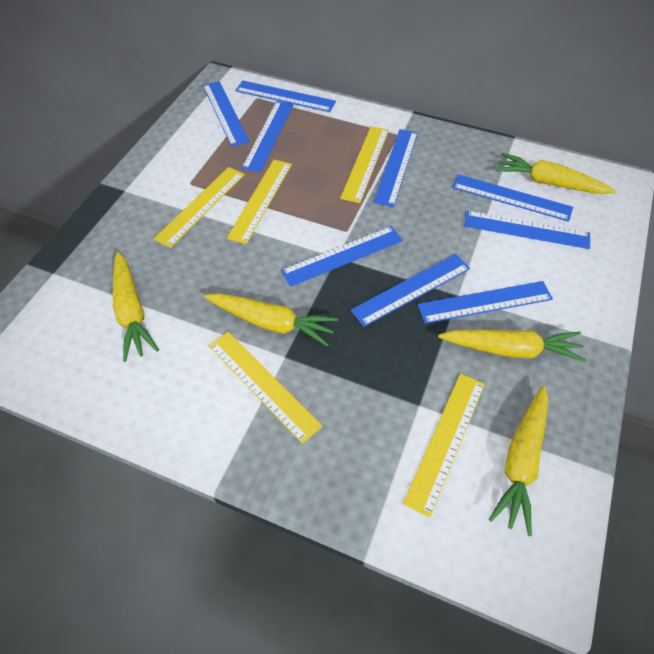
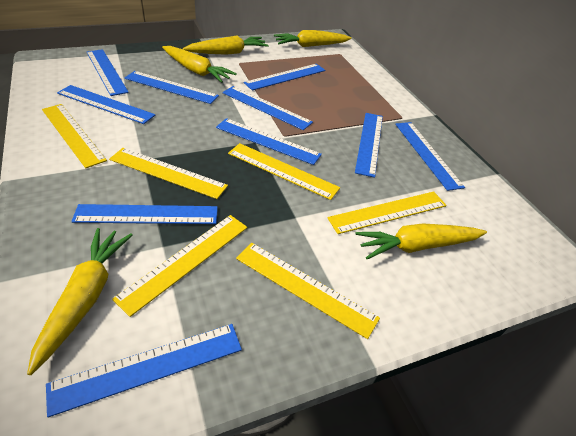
blue ruler: [203,81,250,147] [235,81,336,112] [242,101,294,172] [281,226,403,287] [351,254,470,327] [374,129,418,207] [417,281,553,324] [452,174,573,222] [464,211,590,249] = 9 -> [46,324,242,417] [57,85,155,124] [71,204,218,224] [87,49,129,96] [124,71,219,104] [216,118,322,165] [222,86,313,130] [244,64,326,91] [355,113,383,178] [395,122,465,191] = 10
yellow ruler: [154,167,245,248] [209,332,323,444] [227,160,292,244] [340,126,389,203] [403,373,485,517] = 5 -> [42,104,107,168] [109,148,228,199] [112,215,247,317] [228,143,340,200] [236,243,380,339] [327,191,447,234] = 6

